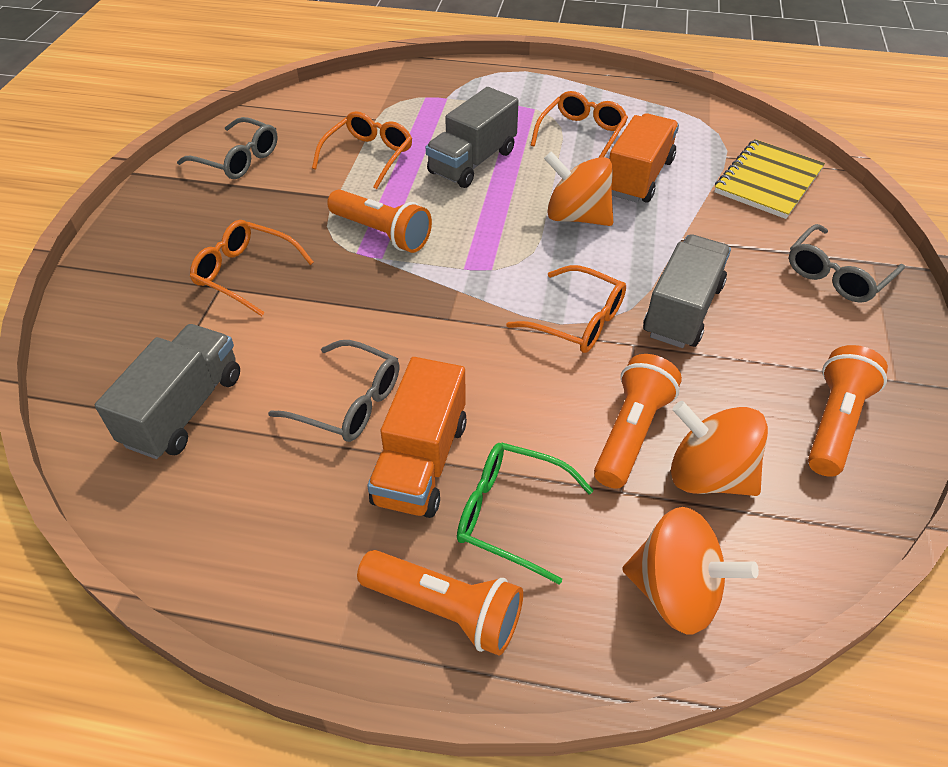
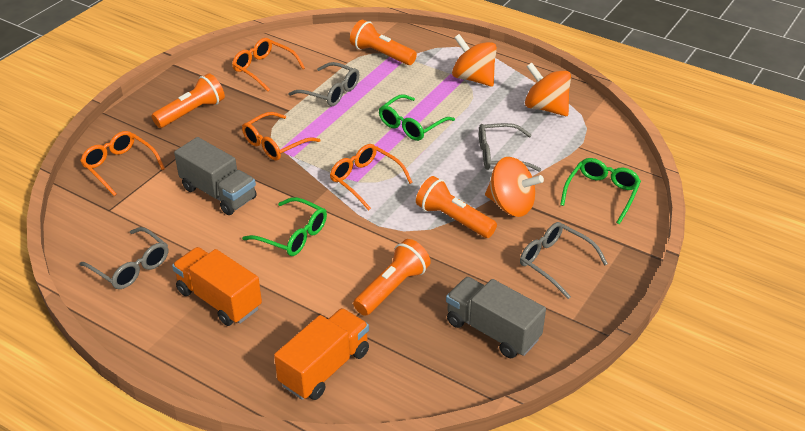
green glasses: [457,443,594,585] = 1 -> [242,197,327,256] [379,94,455,141] [560,158,641,224] = 3
grey glasses: [177,117,278,179] [268,340,399,442] [789,224,905,303] = 3 -> [79,227,168,289] [288,62,359,106] [479,123,541,172] [520,222,608,299] = 4
grey truck: [95,324,240,459] [426,87,519,188] [643,234,731,348] = 3 -> [174,137,257,215] [446,277,546,358] = 2
yellow notebook: [714,139,825,219] = 1 -> none = 0

